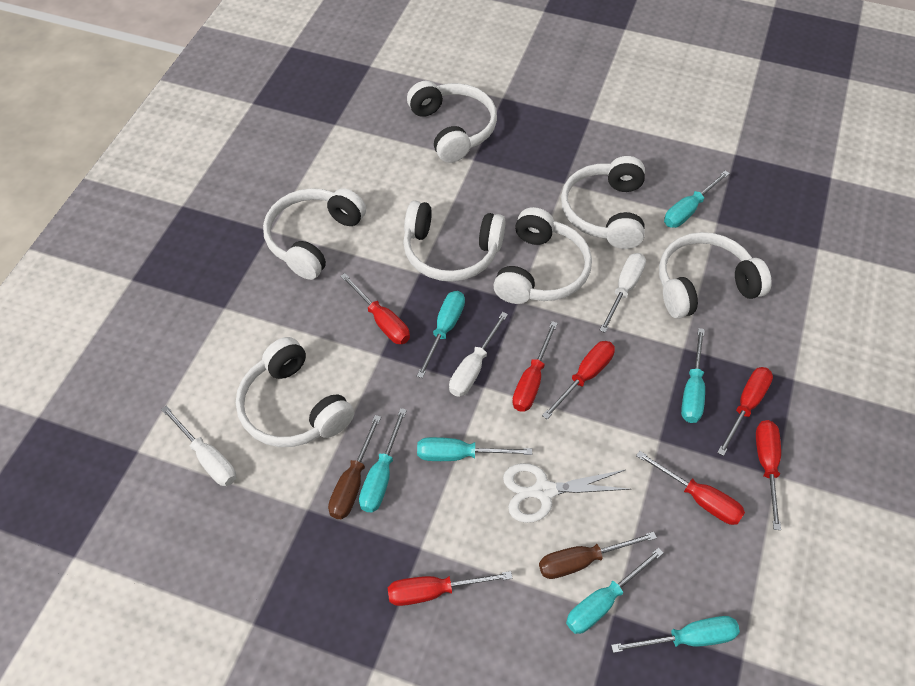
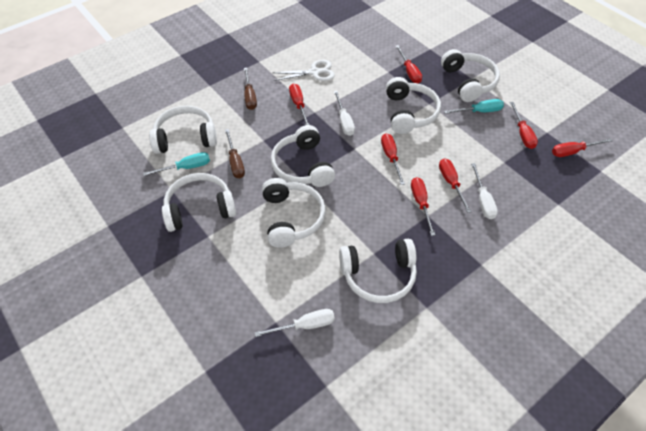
turquoise screwdriver: [359,408,407,512] [417,291,465,378] [417,437,532,461] [566,547,664,634] [611,616,740,653] [664,170,730,228] [681,328,705,423] = 7 -> [143,152,210,176] [444,99,504,114] = 2

